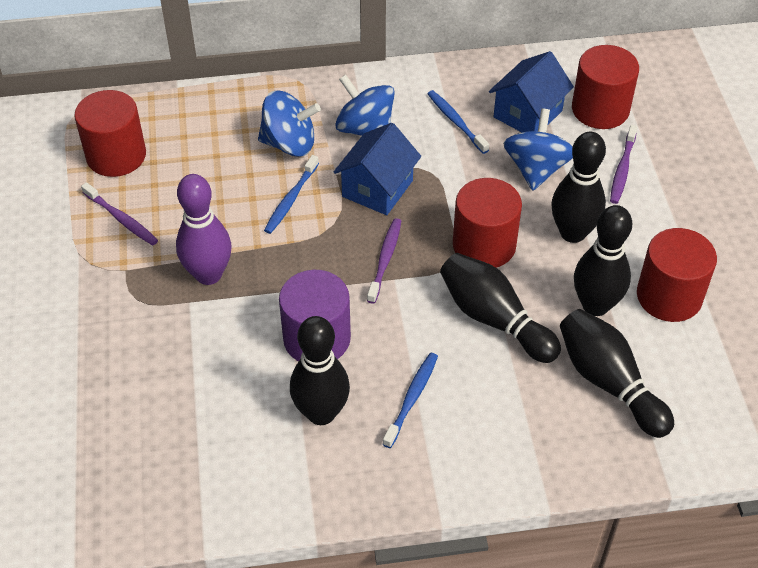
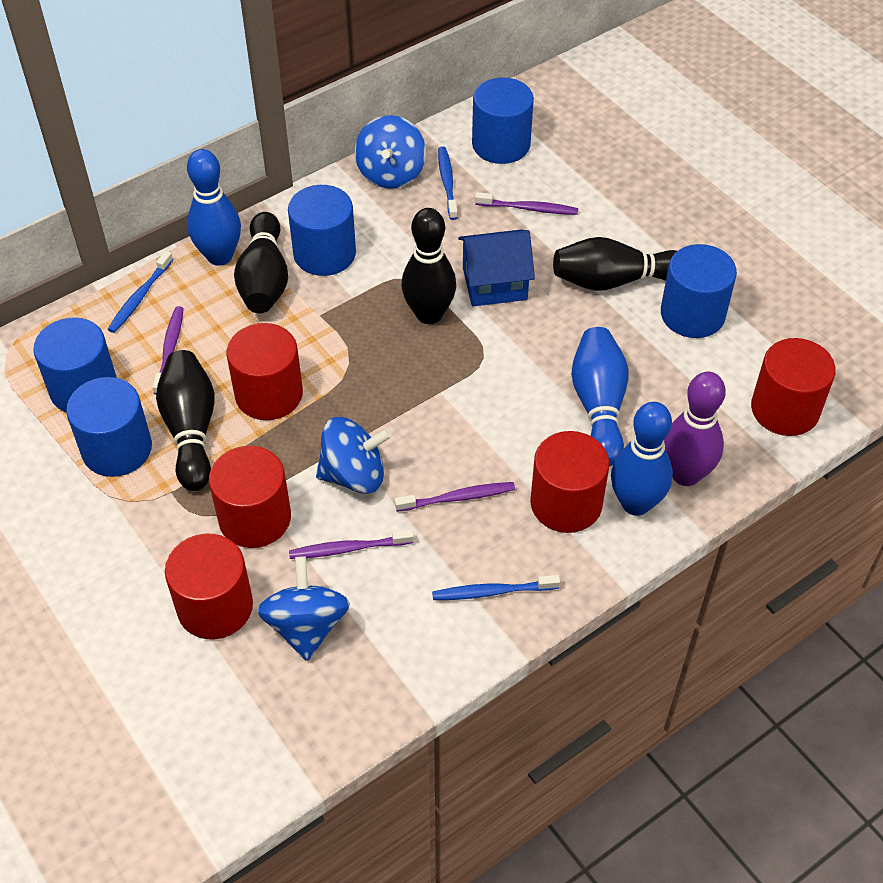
black bowling pin: [290,316,350,425] [440,253,561,363] [551,132,606,243] [560,309,674,438] [574,205,632,316] = 5 -> [156,350,215,491] [234,212,288,313] [401,208,456,324] [553,237,677,291] = 4
blue bowling pin: none = 0 -> [187,149,241,266] [571,327,629,466] [611,402,673,516] = 3
blue cylinder: none = 0 -> [33,317,117,412] [66,377,152,477] [288,185,356,276] [472,77,534,164] [661,244,737,338] = 5
blue house: [334,123,421,215] [489,51,574,132] = 2 -> [458,230,535,306] = 1
purple cylinder: [279,270,351,361] = 1 -> none = 0
purple toothbrush: [81,182,158,246] [367,218,401,304] [610,125,637,204] = 3 -> [153,306,184,395] [289,529,414,559] [394,482,515,512] [475,192,578,215] = 4
red cylinder: [74,90,146,177] [453,178,522,268] [572,45,639,129] [637,228,717,322] = 4 -> [165,534,253,639] [209,446,291,548] [227,323,303,420] [530,431,609,533] [751,338,836,436] = 5

